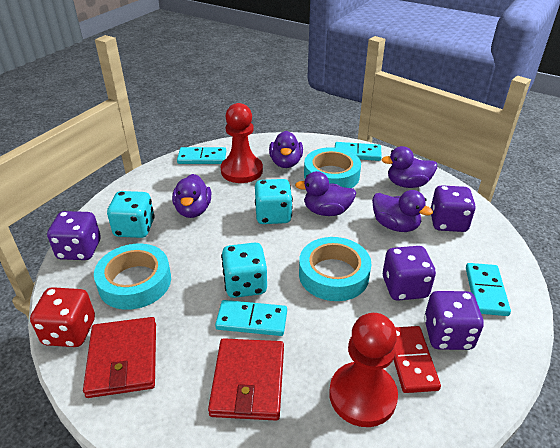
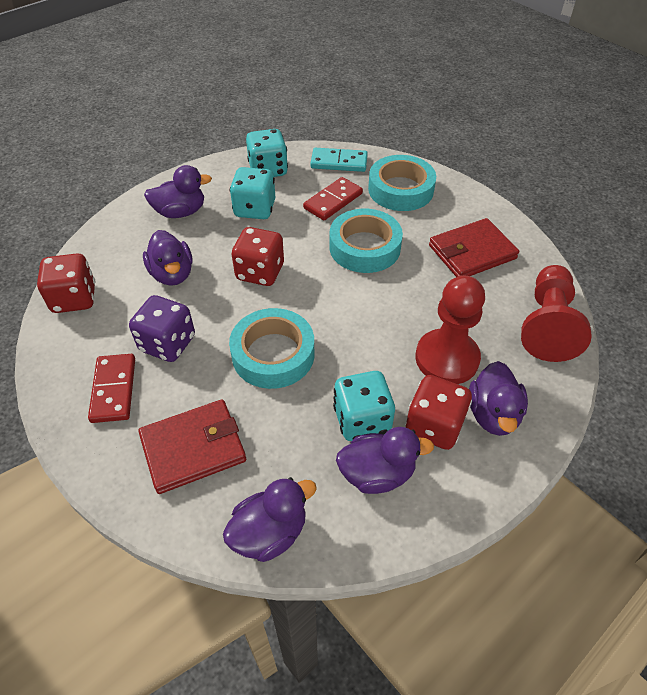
purple dice: [47,211,101,260] [383,246,436,301] [424,291,484,350] [431,185,476,232] = 4 -> [129,295,195,362] = 1
red dice: [30,287,95,347] = 1 -> [37,253,95,313] [231,227,284,286] [405,375,472,450] = 3
red domino: [393,326,441,393] = 1 -> [88,354,135,423] [303,177,363,220] = 2
turquoise domino: [177,147,226,164] [215,300,287,336] [335,142,382,161] [466,263,511,316] = 4 -> [310,148,368,172] = 1

